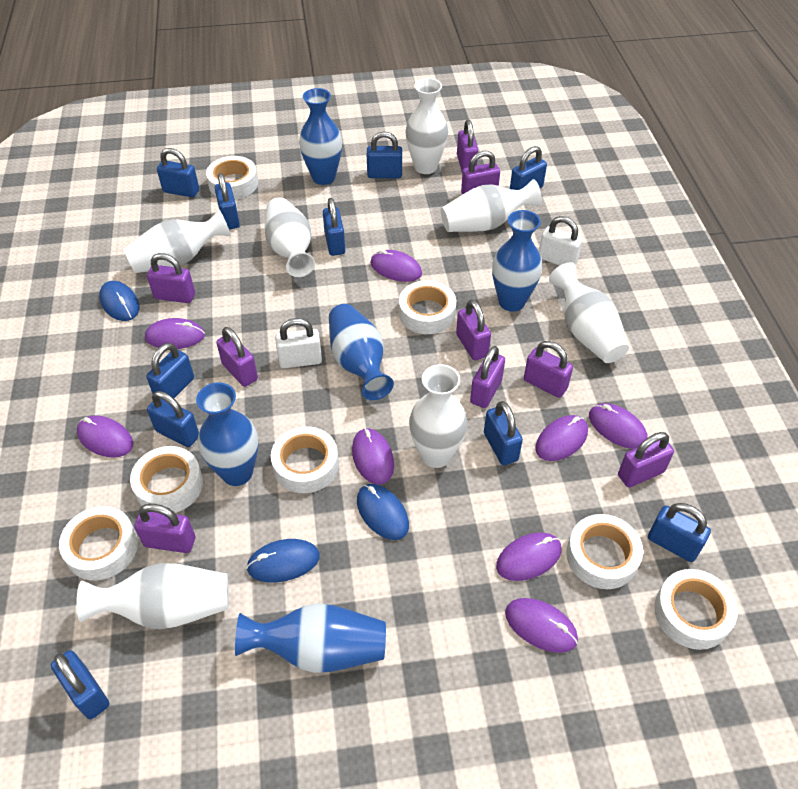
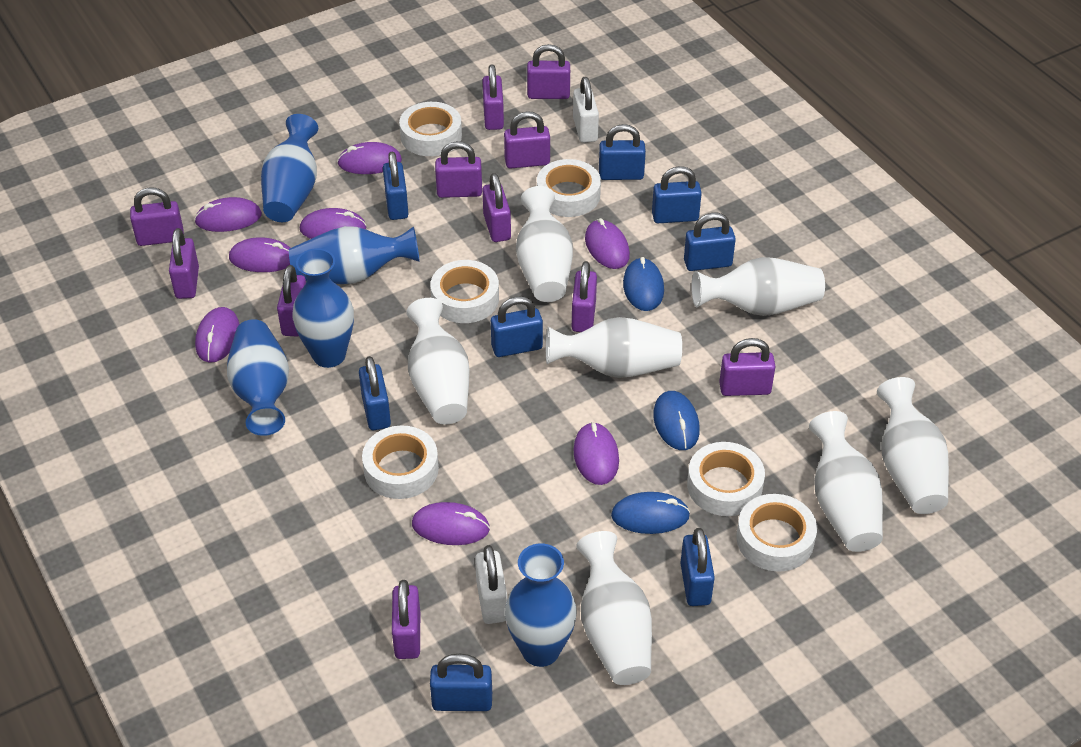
blue padlock: [51,650,109,719] [146,343,194,398] [147,391,199,447] [157,148,199,197] [215,173,240,230] [323,198,345,256] [367,132,402,178] [484,401,523,465] [510,146,547,190] [648,503,711,562] = 10 -> [359,356,391,430] [383,152,408,220] [430,654,492,711] [491,296,543,357] [599,124,646,180] [652,166,702,223] [680,528,715,606] [684,212,736,271] = 8
purple padlock: [134,504,195,553] [147,253,195,303] [216,327,258,387] [456,299,491,361] [457,120,478,172] [461,151,500,195] [470,346,505,408] [524,341,573,398] [618,432,674,487] = 9 -> [130,187,184,246] [169,228,199,299] [277,265,306,337] [392,580,420,659] [435,141,482,198] [482,64,504,130] [482,173,511,242] [504,111,550,169] [527,44,570,99] [572,261,597,332] [719,338,776,396] = 11
white tape: [59,506,138,581] [130,446,203,513] [206,156,258,199] [271,426,339,493] [399,280,456,334] [566,514,643,589] [654,569,738,650] = 7 -> [362,425,439,499] [399,102,462,156] [430,260,499,323] [537,159,601,217] [687,442,765,516] [736,494,817,572] = 6

